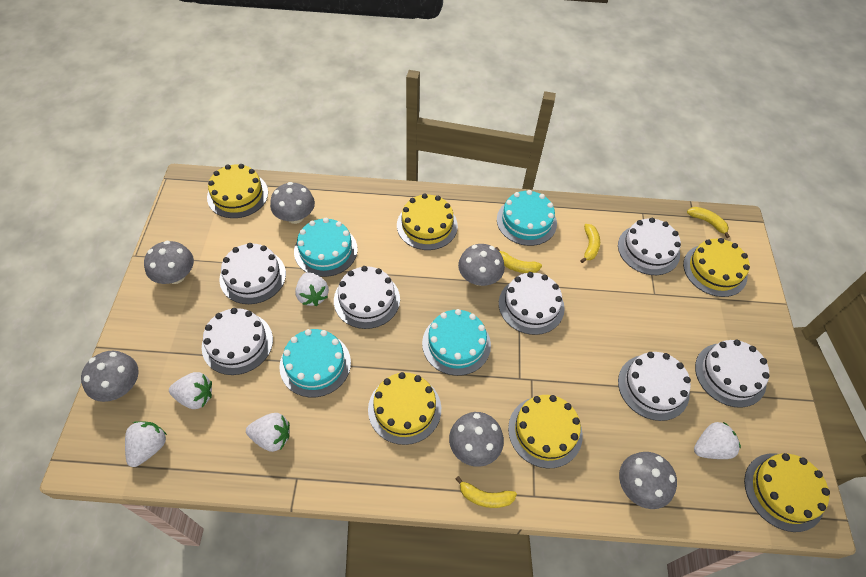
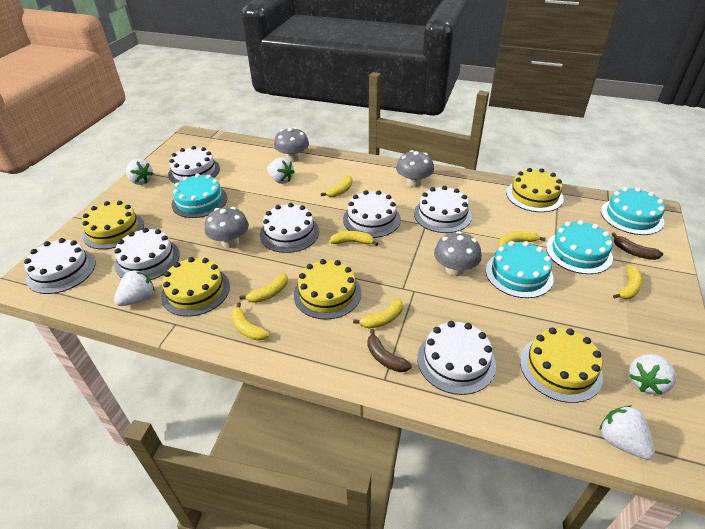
brown banana: none = 0 -> [367,329,412,372] [612,233,663,260] = 2
grey mushroom: [81,351,139,402] [144,241,194,284] [270,182,315,224] [449,412,504,467] [458,244,505,286] [619,452,677,509] = 6 -> [205,207,249,248] [274,127,309,162] [396,150,434,187] [434,231,482,276] = 4
yellow banana: [456,476,517,508] [495,247,542,273] [580,224,600,263] [687,207,730,238] = 4 -> [231,302,270,341] [240,273,288,303] [321,175,352,197] [329,231,378,246] [353,299,403,329] [498,231,546,247] [613,266,643,299] = 7
yellow cake: [207,164,268,218] [368,372,441,445] [397,194,458,250] [508,395,583,468] [683,238,750,297] [744,453,830,532] = 6 -> [82,201,144,249] [161,257,230,317] [294,259,361,320] [506,168,564,212] [520,327,603,403] = 5

